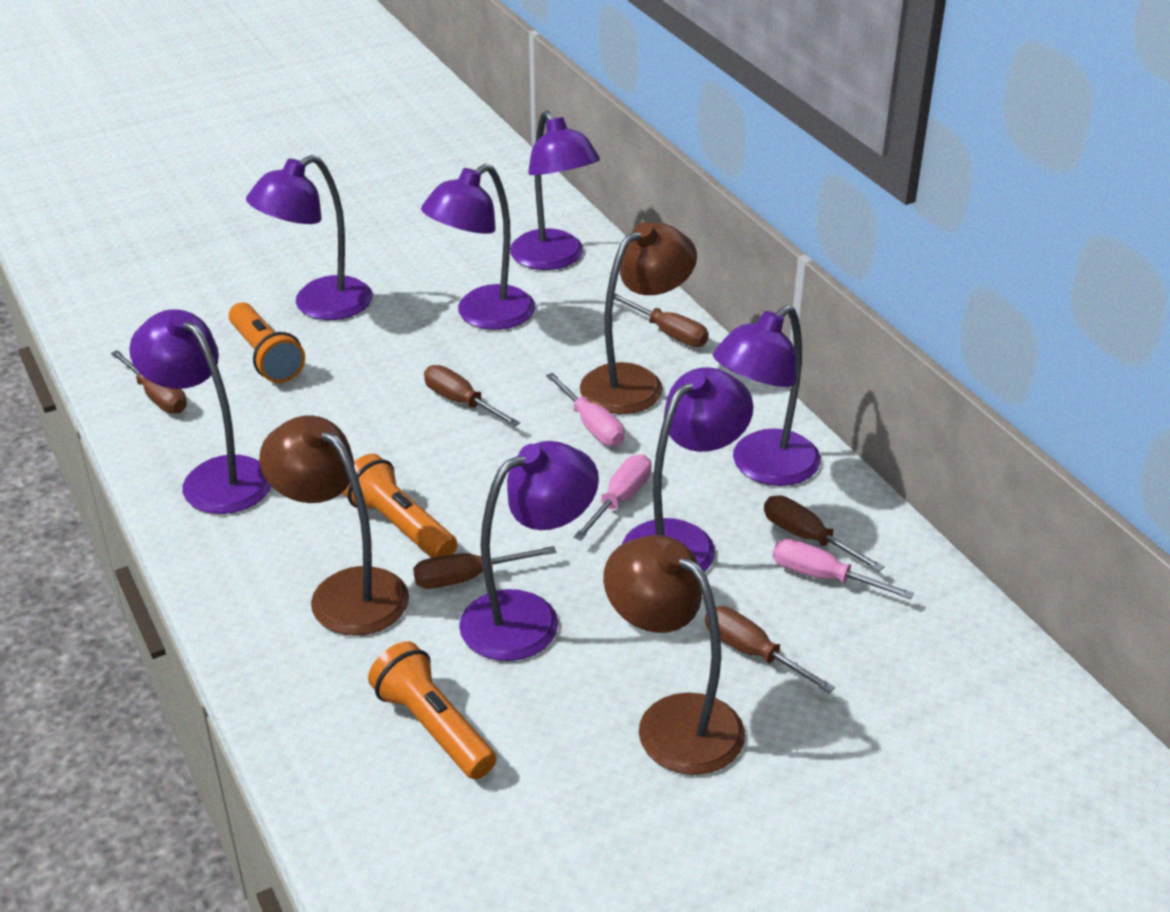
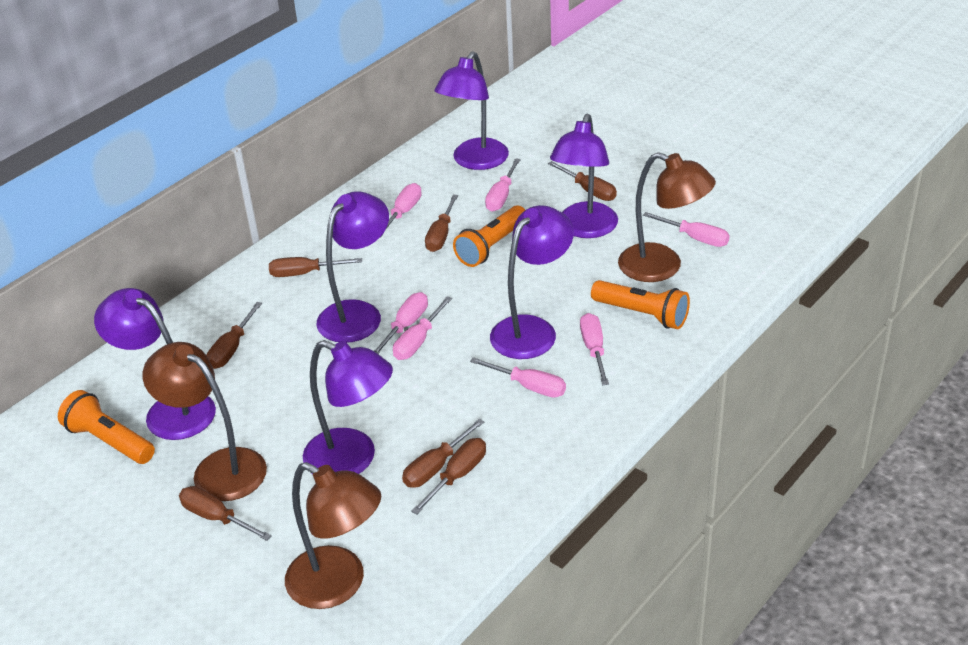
brown screwdriver: [111,350,187,413] [413,546,557,589] [424,365,520,427] [614,294,709,347] [705,606,835,693] [764,495,884,572] = 6 -> [179,486,272,541] [206,302,262,369] [269,257,362,277] [402,419,484,488] [411,438,486,514] [425,195,458,252] [548,161,617,201] = 7
pink screwdriver: [546,373,625,446] [573,454,652,541] [773,539,914,599] = 3 -> [374,292,428,354] [380,183,422,238] [393,296,452,360] [470,357,566,398] [485,158,521,212] [580,313,609,385] [643,212,730,247] = 7
purple lamp: [129,309,271,514] [246,155,373,320] [421,164,535,330] [459,441,599,661] [510,110,600,270] [622,367,753,572] [713,305,821,486] = 7 -> [94,288,216,440] [303,340,393,475] [316,191,389,343] [434,51,509,170] [490,205,574,359] [550,114,618,238] = 6

